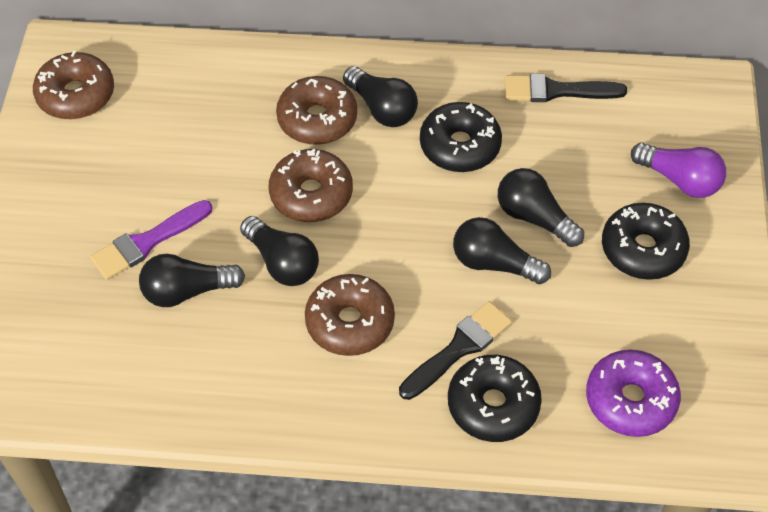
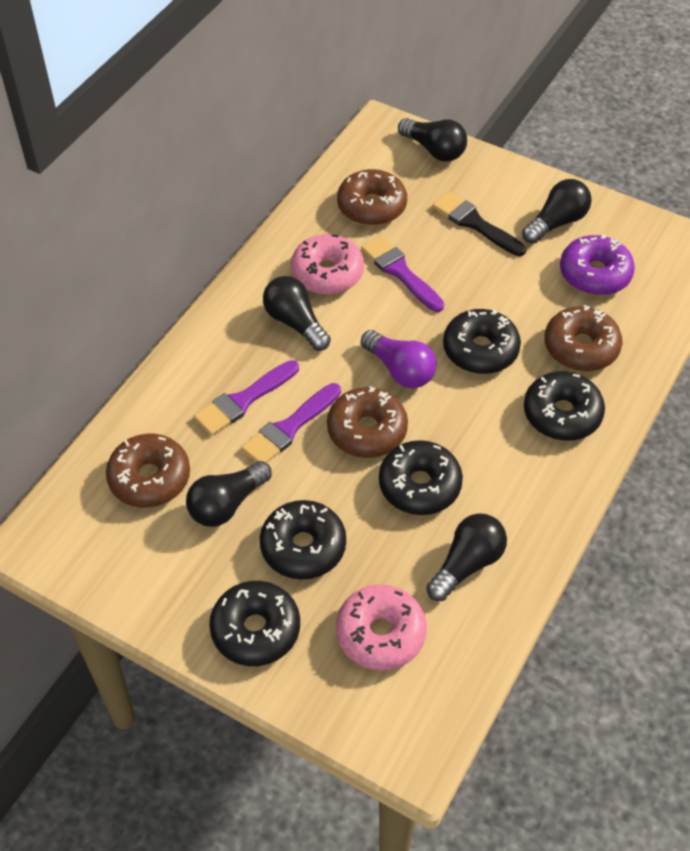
black brush: [399,301,512,400] [505,74,627,102] = 2 -> [432,192,526,256] = 1
black donut: [420,102,502,172] [448,355,542,442] [602,203,690,280] = 3 -> [209,581,300,666] [260,500,346,579] [379,440,463,515] [443,309,521,374] [524,371,605,441] = 5
pink donut: none = 0 -> [291,234,364,294] [336,584,427,671] = 2
purple brush: [90,200,212,280] = 1 -> [193,360,299,436] [241,383,341,463] [361,236,444,312] = 3

